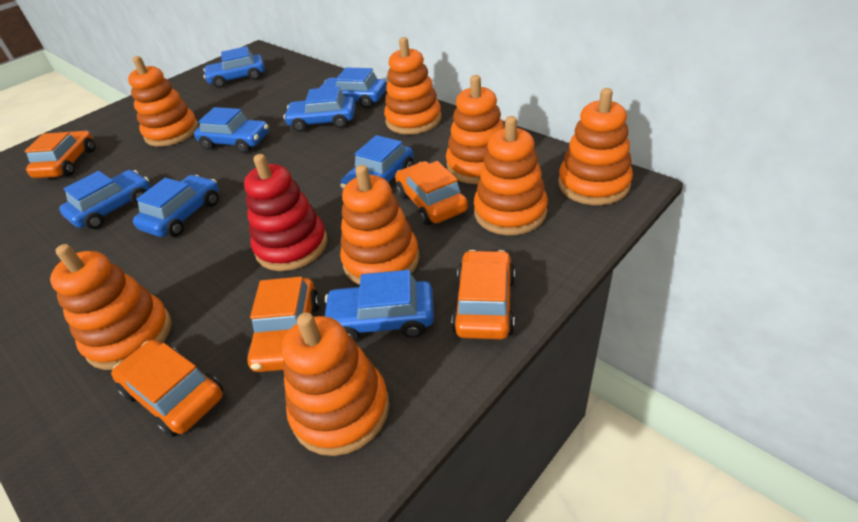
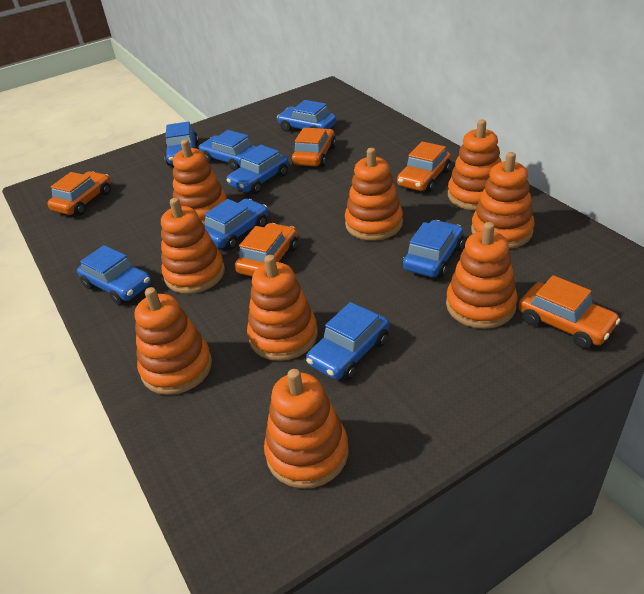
orange stacking toy: [50,244,171,370] [128,56,199,147] [282,312,389,456] [340,165,420,285] [384,37,441,135] [446,75,505,184] [474,116,548,235] [558,88,633,205] = 8 -> [135,287,212,395] [161,198,225,294] [173,140,227,226] [247,255,318,361] [264,369,348,489] [345,148,403,241] [446,222,518,329] [448,119,501,210] [471,152,535,249] = 9
red stacking toy: [244,154,327,271] = 1 -> none = 0

